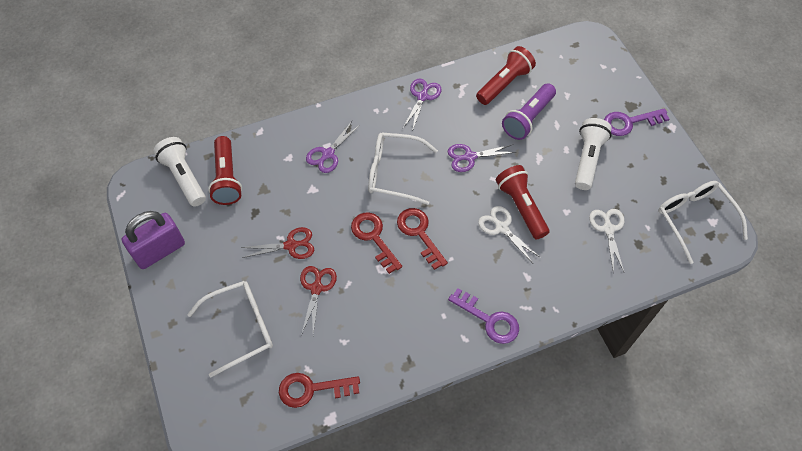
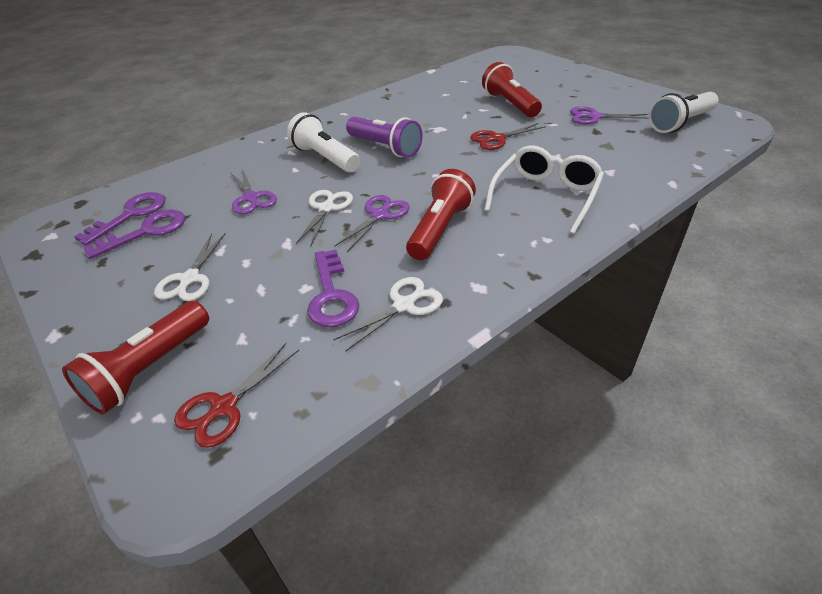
purple key: [448,288,519,344] [604,108,669,136] = 2 -> [74,192,165,245] [83,209,185,259] [307,250,359,327] = 3
purple padlock: [122,211,185,269] = 1 -> none = 0
red key: [279,373,360,408] [351,212,402,274] [397,208,448,270] = 3 -> none = 0
white glasses: [187,281,273,377] [368,132,438,205] [658,181,748,264] = 3 -> [484,145,604,234] = 1
white scissors: [478,206,541,263] [589,209,624,273] = 2 -> [154,233,226,301] [296,190,353,245] [333,277,443,352] = 3

